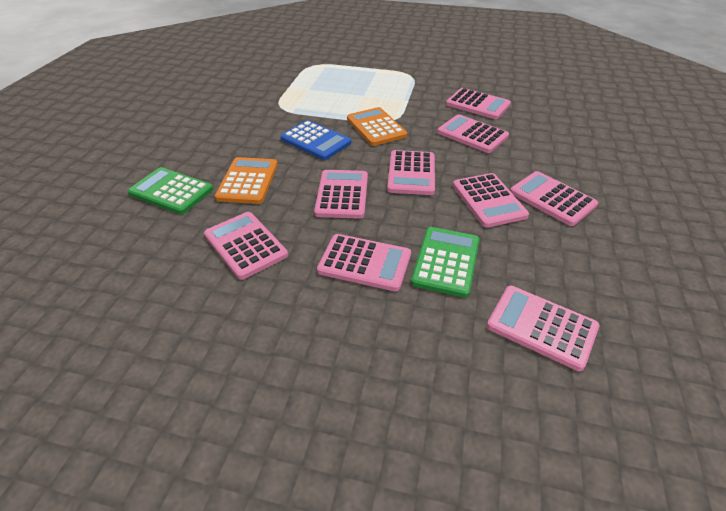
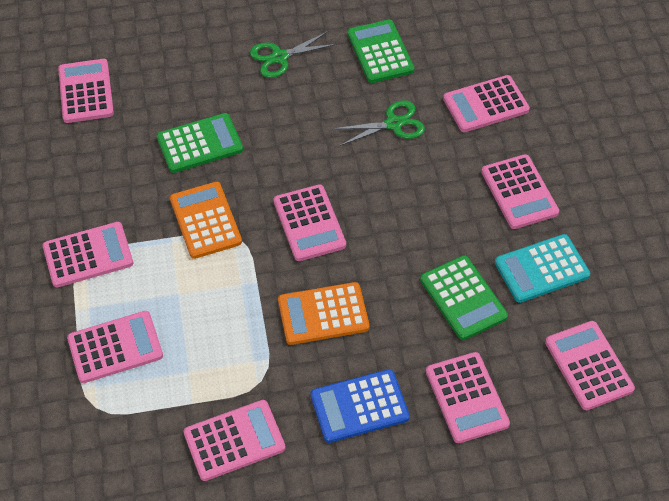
green calculator: [128,167,213,214] [411,227,480,298] = 2 -> [157,113,243,173] [348,20,414,83] [420,255,508,340] = 3
green scissors: none = 0 -> [250,31,337,78] [333,100,425,146] = 2
turquoise calculator: none = 0 -> [495,234,590,303] = 1

